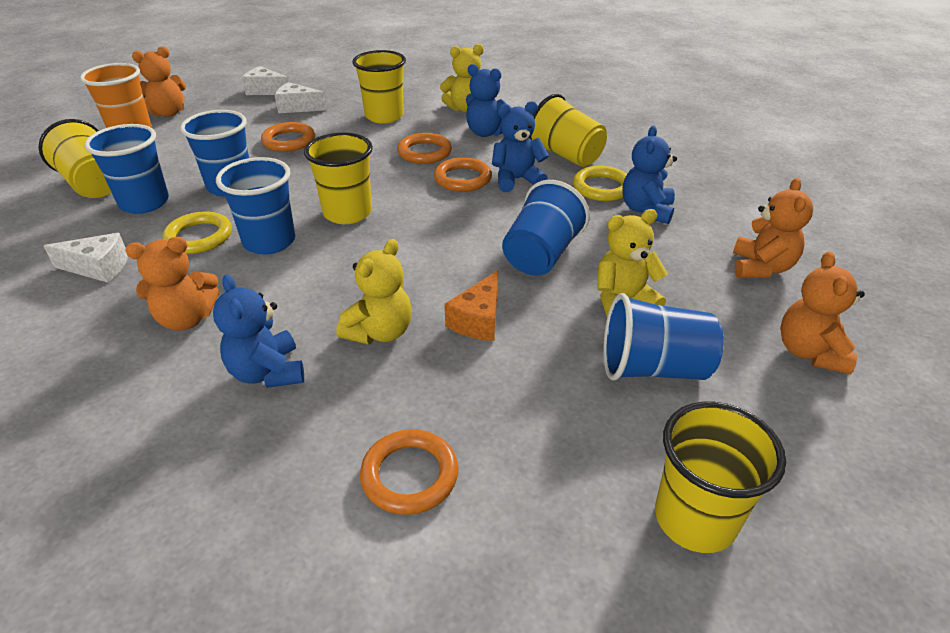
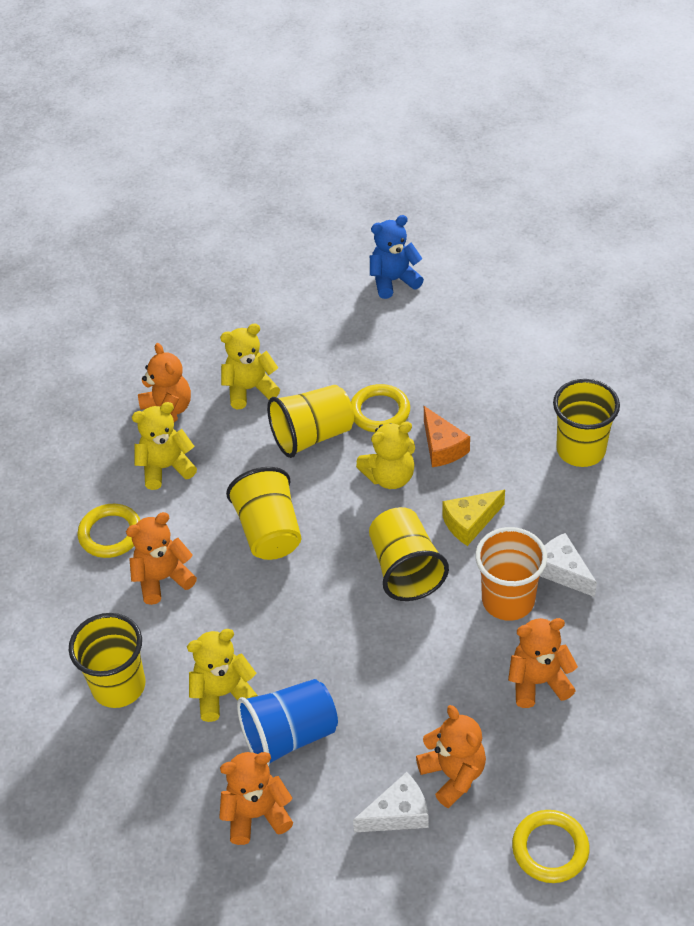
blue cup: [84,124,169,214] [180,110,249,196] [216,157,295,255] [502,180,590,276] [604,293,724,381] = 5 -> [237,679,338,767] = 1
blue teddy bear: [213,275,304,388] [466,64,512,137] [492,101,549,192] [622,126,677,224] = 4 -> [370,215,424,299] = 1
orange ring: [261,122,315,152] [360,429,459,515] [397,133,452,164] [434,157,492,192] = 4 -> none = 0
orange teddy bear: [125,237,219,331] [132,46,186,117] [733,178,813,278] [780,251,865,375] = 4 -> [126,512,197,605] [138,343,191,422] [219,752,293,845] [416,705,486,808] [508,618,578,708] = 5
white cheese: [44,233,128,283] [242,66,289,95] [275,82,327,113] = 3 -> [353,772,429,833] [540,533,597,597] = 2
yellow cheese: none = 0 -> [442,490,505,546] = 1
yellow ring: [163,211,232,254] [573,166,627,201] = 2 -> [77,504,140,558] [351,384,410,432] [512,810,589,883] = 3
yellow teddy bear: [337,239,412,345] [440,44,484,112] [597,209,668,317] = 3 -> [132,402,197,490] [187,629,258,722] [220,323,280,409] [356,421,415,489] = 4

